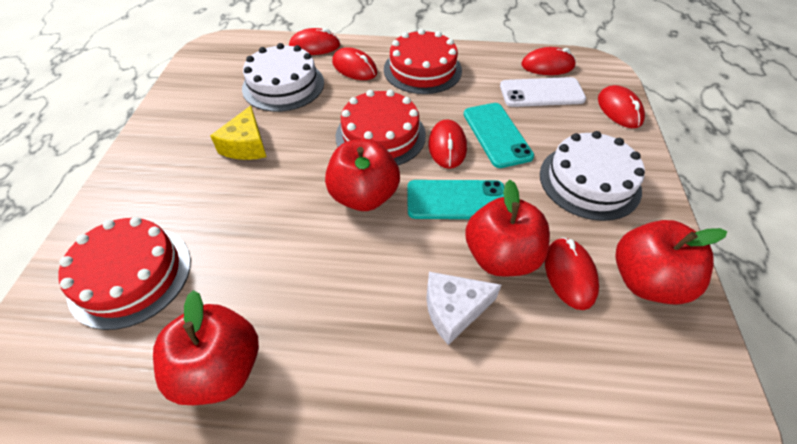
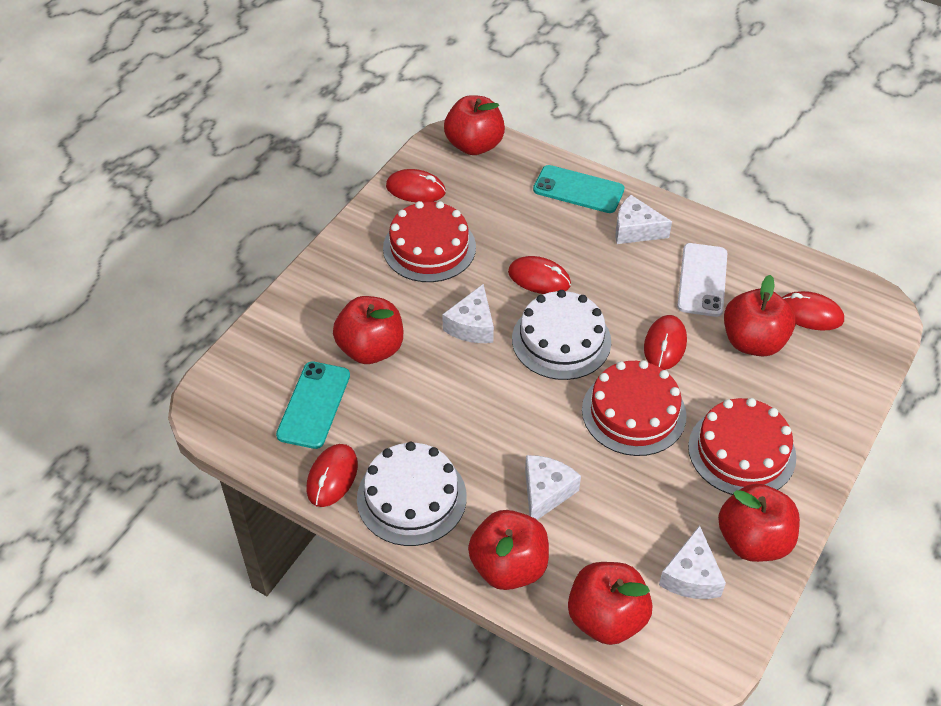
red apple: [153,290,259,405] [325,139,400,211] [465,180,550,277] [615,220,727,305] = 4 -> [333,296,403,364] [444,95,505,155] [468,510,549,590] [568,562,652,645] [718,484,800,562] [724,275,796,356] = 6
red mouse: [289,28,340,55] [332,47,377,80] [428,119,467,169] [521,47,576,75] [545,237,599,310] [598,85,645,128] = 6 -> [307,444,358,507] [386,169,446,202] [508,256,571,294] [644,315,687,370] [782,291,844,331] = 5
white cheese: [426,272,501,345] = 1 -> [442,284,494,343] [525,455,581,520] [615,195,672,244] [659,525,726,599] = 4
yellow cheese: [210,106,266,160] = 1 -> none = 0

